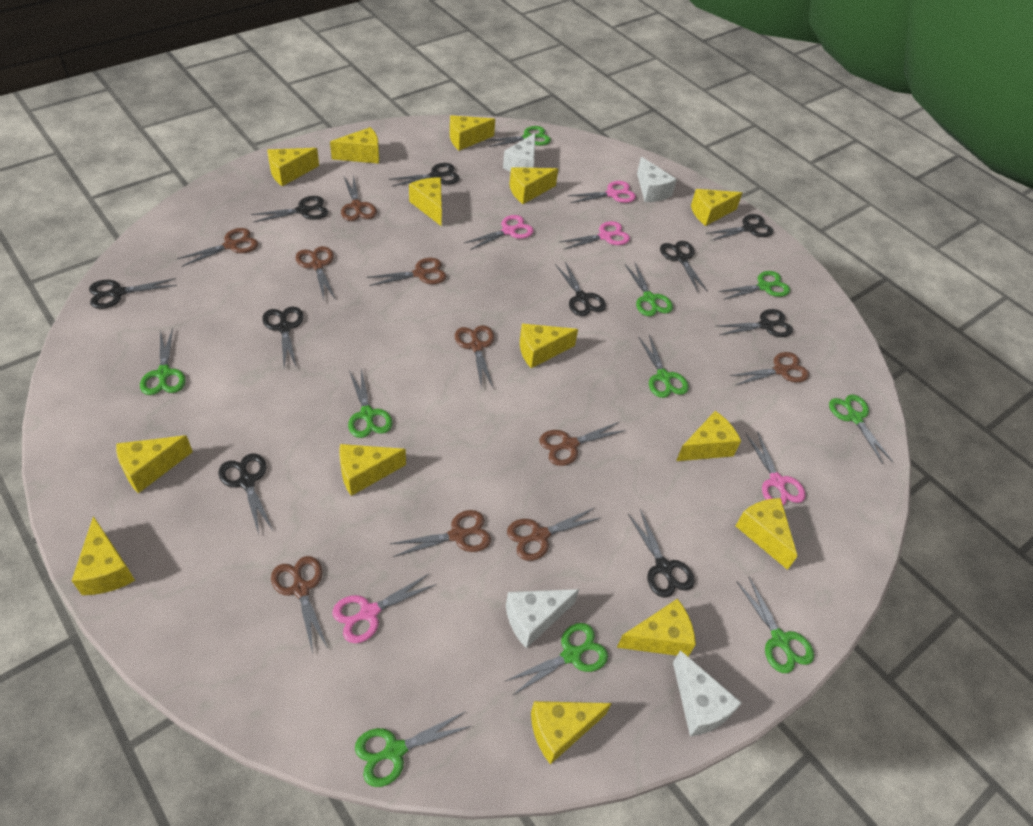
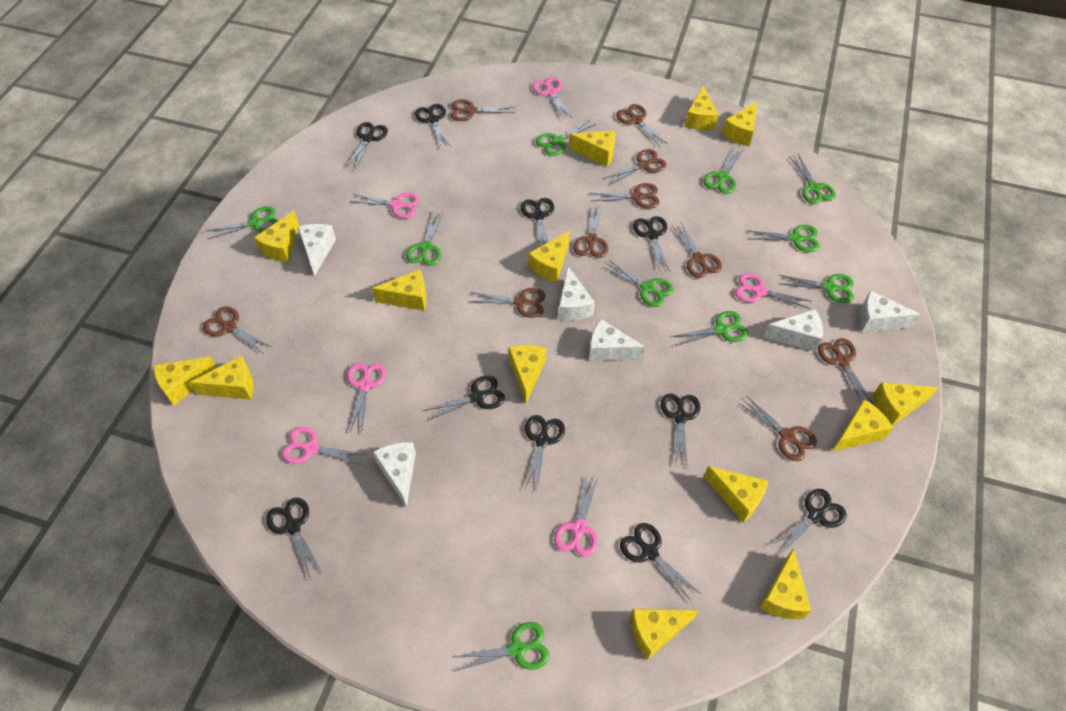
pink scissors: [332,573,437,643] [464,215,534,250] [560,221,630,250] [567,181,636,203] [746,431,806,505] = 5 -> [282,427,367,465] [347,363,386,434] [350,193,420,219] [532,77,572,119] [554,474,599,557] [735,273,811,309] = 6
white cheese: [503,133,535,172] [506,589,579,648] [637,157,677,202] [673,650,742,736] = 4 -> [298,224,336,276] [373,442,416,507] [558,266,595,321] [589,319,645,361] [763,309,823,352] [859,290,921,332] = 6

